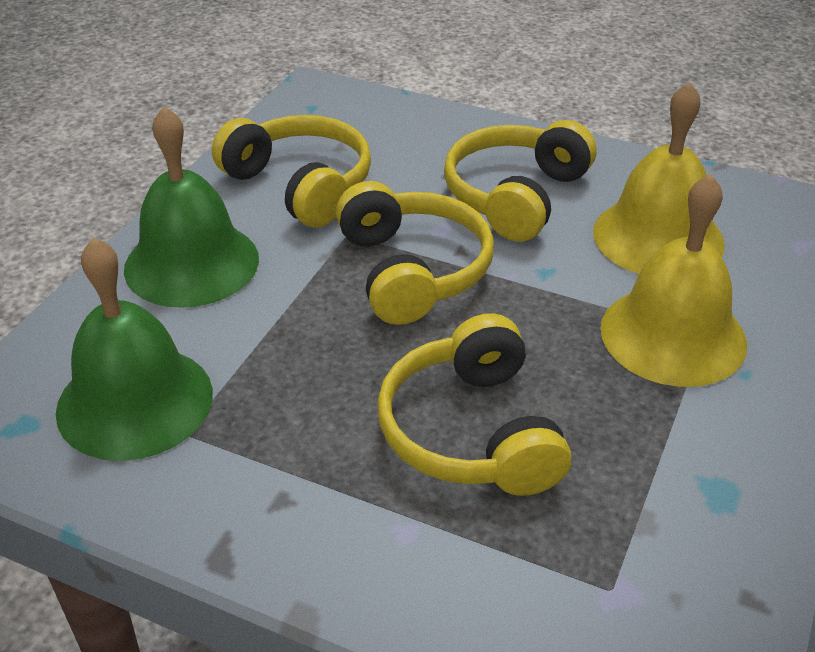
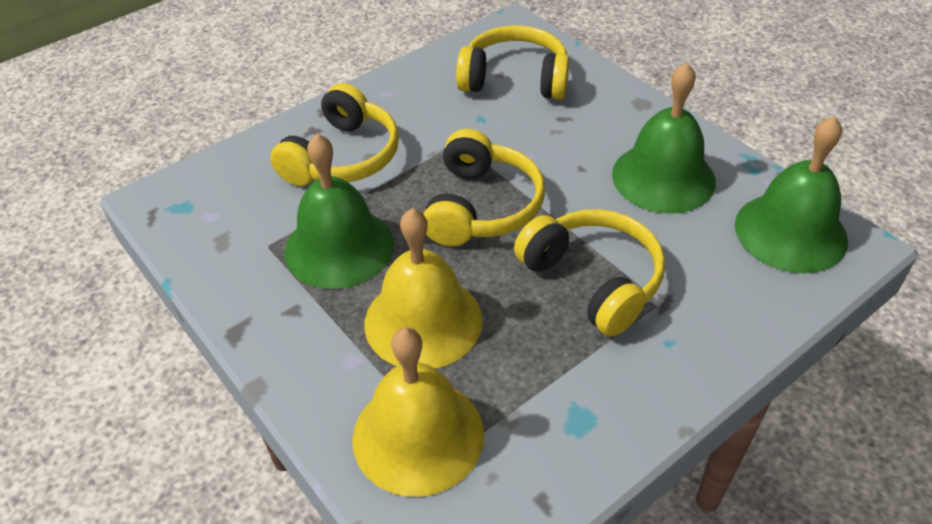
green bell: [56,238,213,461] [124,107,259,308] = 2 -> [285,134,394,289] [612,63,716,214] [735,116,848,273] = 3

